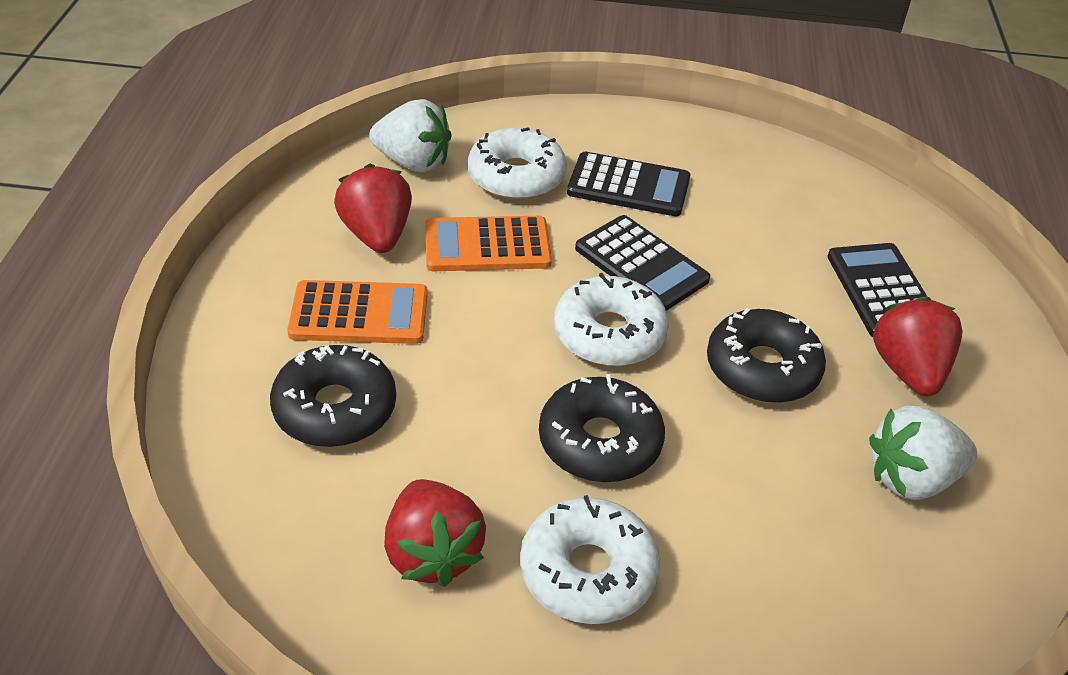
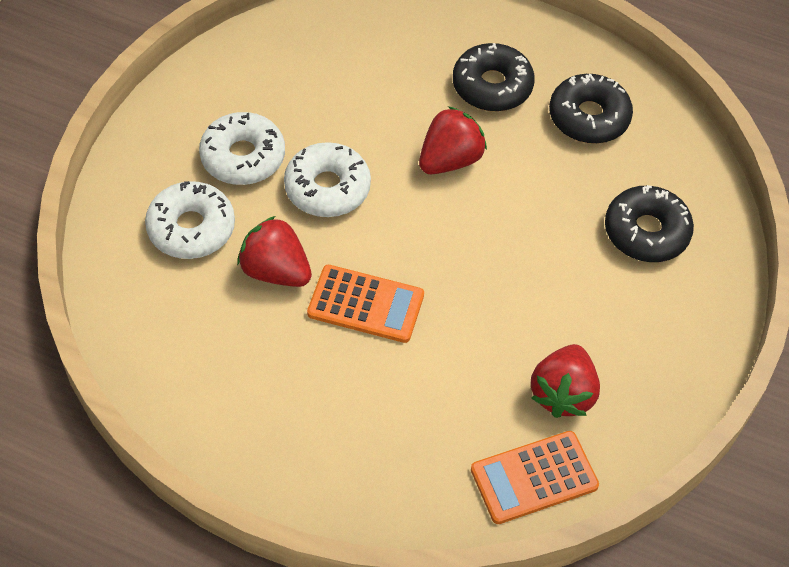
black calculator: [567,152,690,216] [575,215,710,311] [827,243,928,337] = 3 -> none = 0
white strawberry: [369,99,452,172] [869,405,977,500] = 2 -> none = 0

